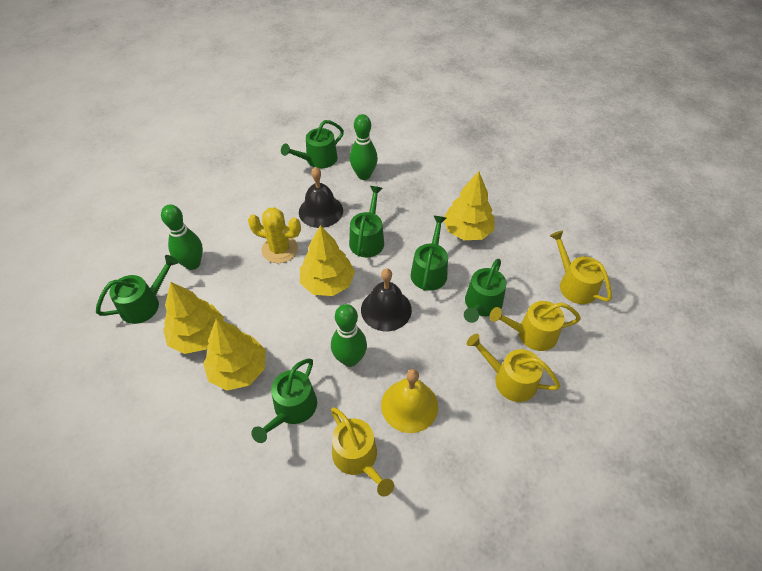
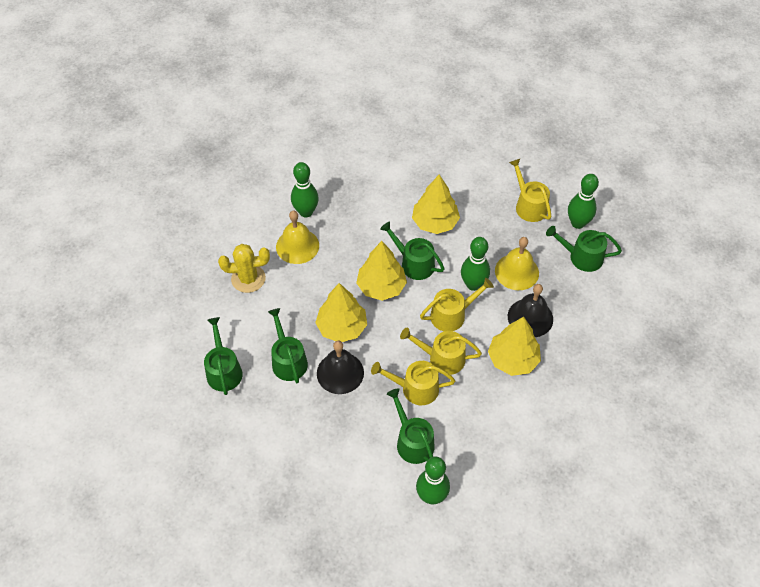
green bowling pin: [161,204,203,270] [331,304,367,367] [350,114,378,180] = 3 -> [291,162,319,217] [416,457,450,504] [461,237,490,291] [568,174,599,229] = 4
green watering can: [96,255,178,324] [251,358,317,443] [281,120,344,168] [349,186,384,258] [411,216,448,291] [464,259,506,323] = 6 -> [204,317,243,395] [268,308,308,383] [380,222,445,280] [387,388,434,464] [546,226,622,272] = 5
yellow bell: [381,369,438,433] = 1 -> [276,211,319,264] [495,237,539,290] = 2

